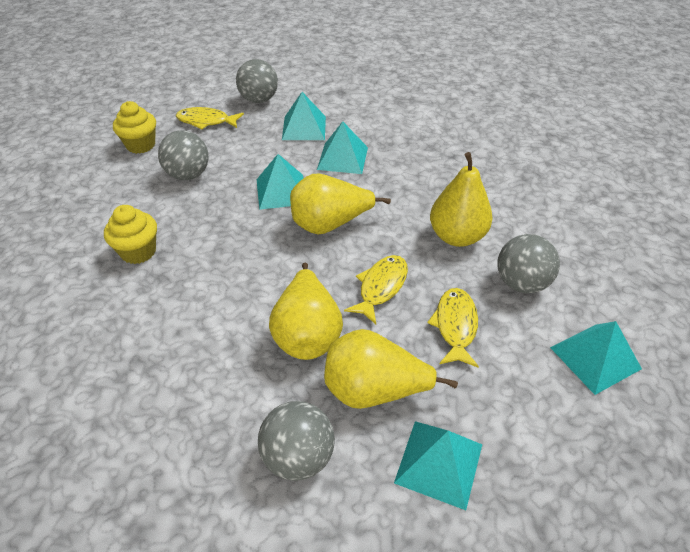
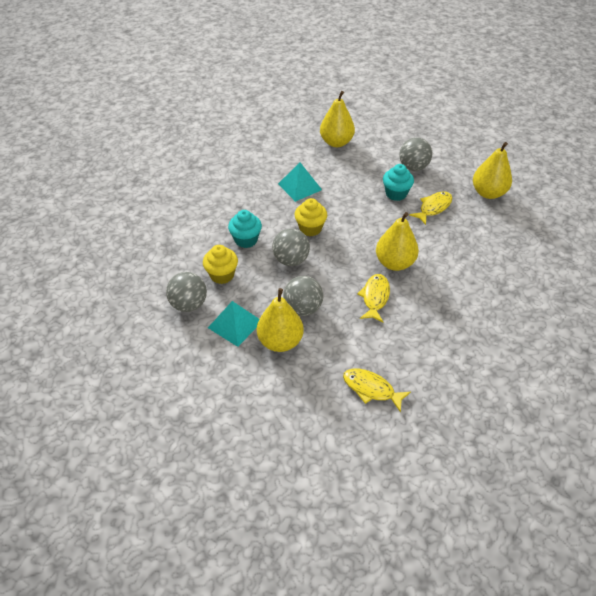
turquoise cupcake: none = 0 -> [228,210,262,248] [383,164,414,201] = 2
turquoise pyramid: [257,154,304,210] [282,92,326,140] [317,121,368,174] [394,421,482,510] [550,321,642,395] = 5 -> [208,301,259,347] [278,163,322,202] = 2

